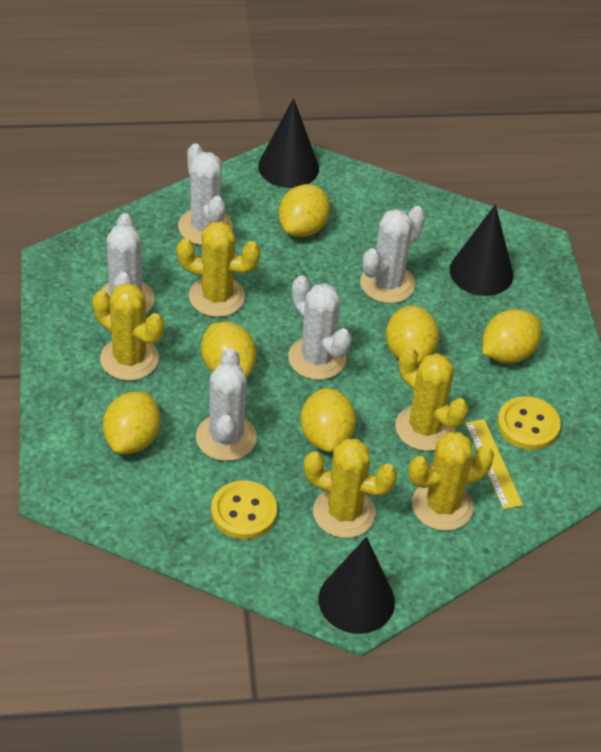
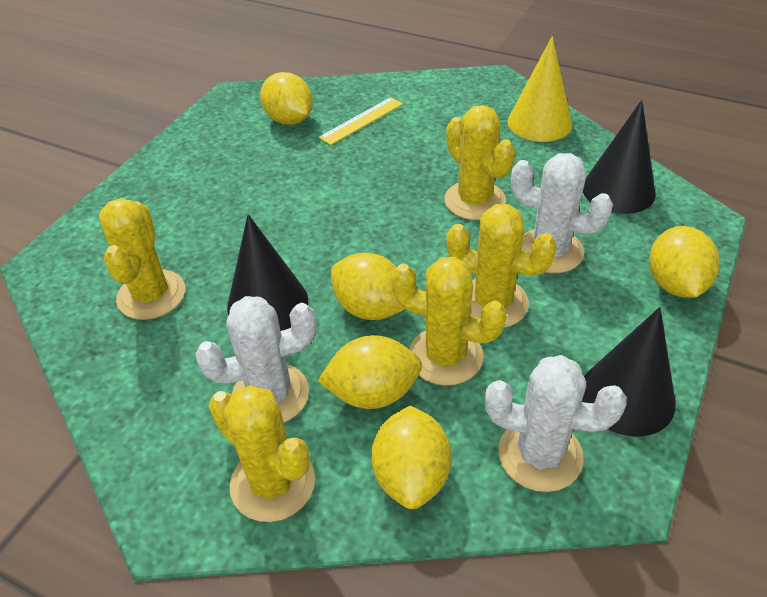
white cactus: [100,213,155,313] [178,143,233,245] [196,349,257,461] [288,276,352,380] [360,206,426,304] = 5 -> [195,296,317,422] [485,355,627,492] [511,153,613,273] = 3
yellow button: [211,481,277,539] [497,396,561,450] = 2 -> none = 0
yellow cone: none = 0 -> [508,36,572,142] = 1
yellow lemon: [103,392,160,454] [201,322,256,378] [278,184,330,237] [300,388,356,452] [386,306,439,365] [483,309,542,363] = 6 -> [260,72,313,125] [318,335,422,409] [331,253,405,320] [371,406,452,509] [649,226,720,298] = 5

